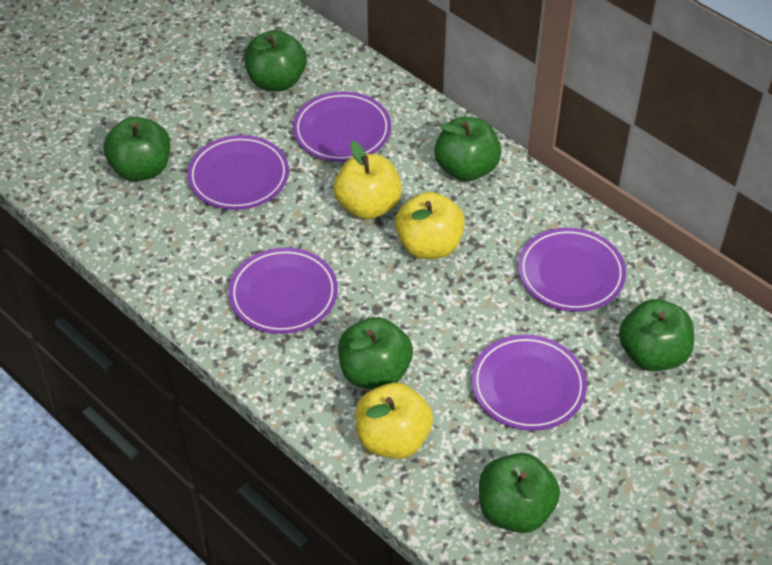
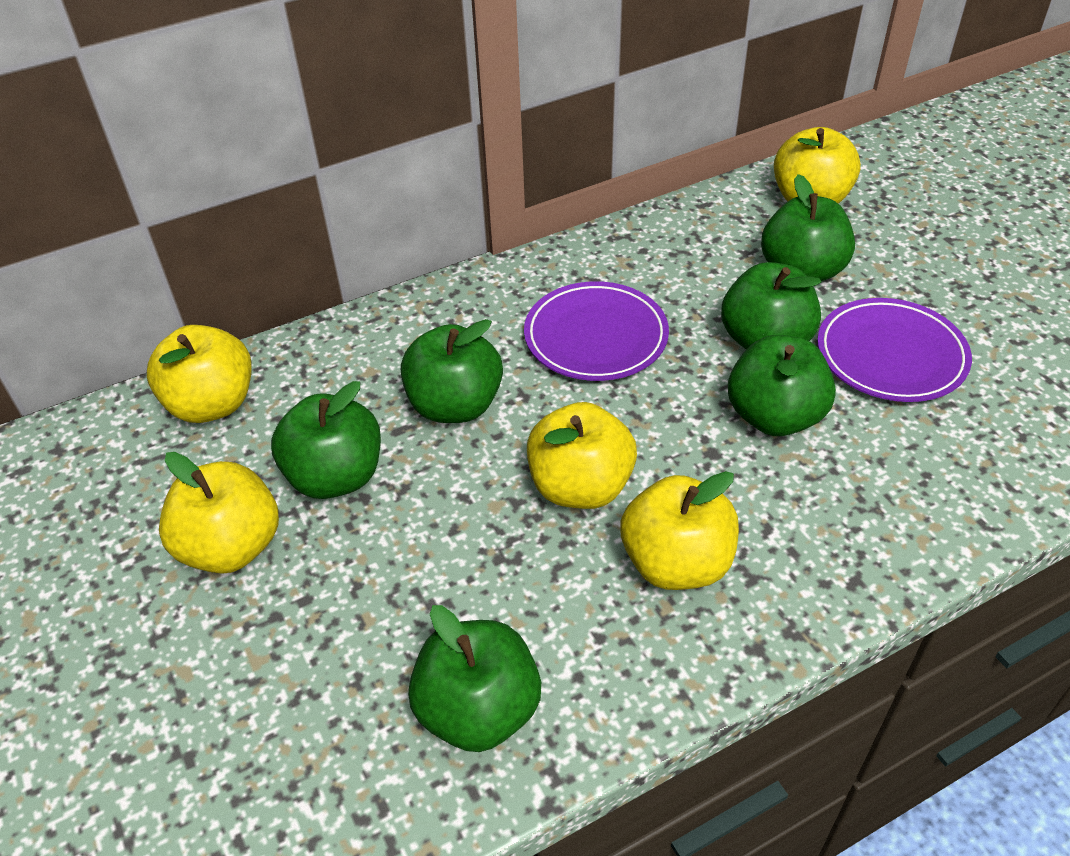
purple plate: [187,135,289,210] [229,248,338,334] [293,92,391,162] [472,335,587,431] [518,228,626,312] = 5 -> [524,281,669,381] [817,298,972,402] = 2
yellow apple: [334,141,402,220] [355,383,433,459] [395,192,465,259] = 3 -> [147,325,252,423] [159,452,279,574] [527,402,637,509] [620,471,739,590] [774,127,861,204] = 5

